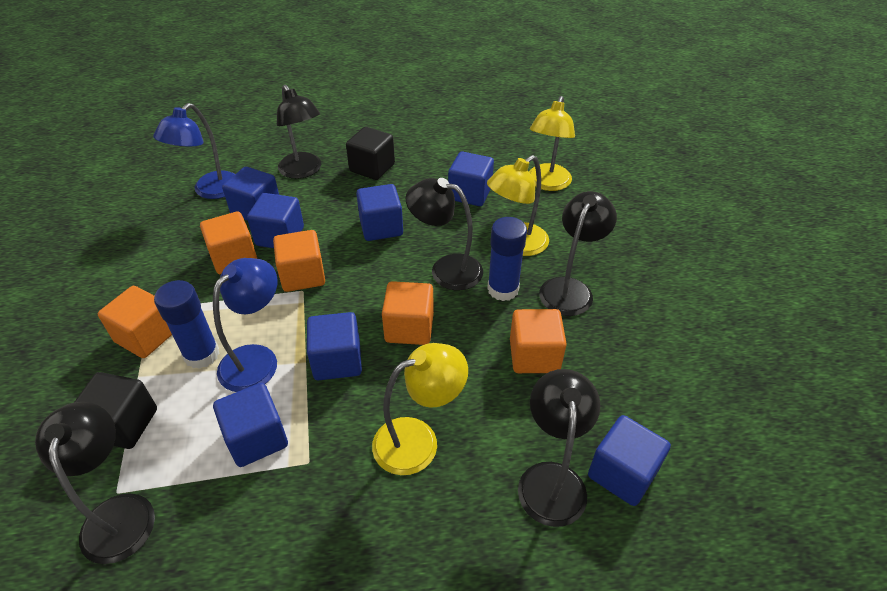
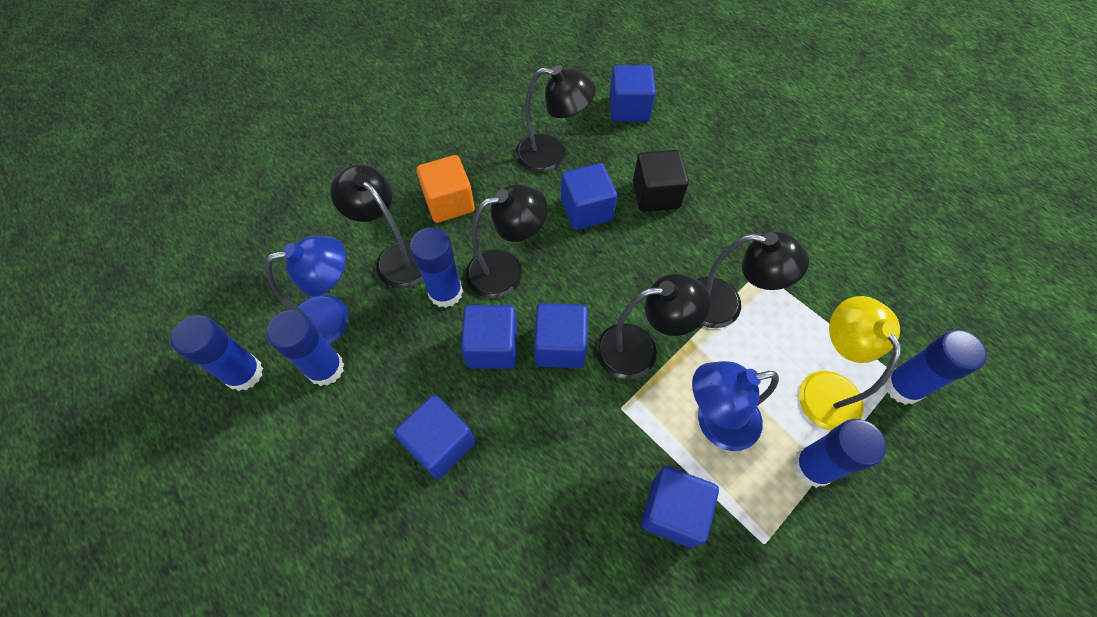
black cube: [75,372,157,449] [346,127,395,180] = 2 -> [633,150,689,212] = 1
blue cube: [213,383,288,467] [222,167,279,221] [247,193,304,248] [307,312,362,380] [356,184,403,241] [448,152,494,206] [588,415,671,506] = 7 -> [394,395,475,479] [461,305,517,369] [534,303,588,368] [561,163,617,230] [609,65,656,122] [641,466,719,548] = 6
blue glue stick: [154,280,219,369] [487,217,527,301] = 2 -> [170,315,263,391] [266,310,344,386] [410,227,463,308] [793,419,886,488] [884,330,987,405] = 5
orange cube: [98,286,172,358] [200,212,257,274] [273,230,325,292] [382,281,434,345] [510,309,567,373] = 5 -> [416,155,475,223] = 1
yellow lamp: [372,343,468,475] [487,155,549,256] [529,96,575,191] = 3 -> [799,296,901,431] = 1

